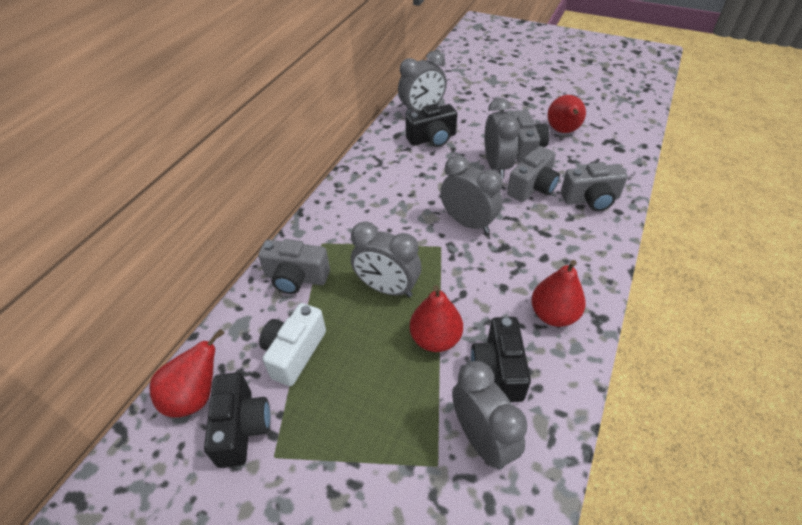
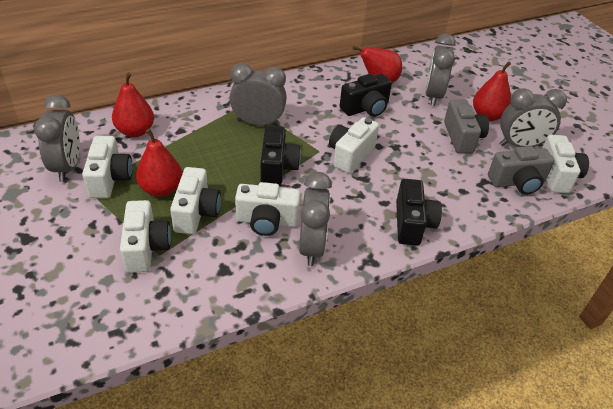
grey camera: [258,239,330,294] [507,146,560,202] [511,110,550,163] [561,162,628,211] = 4 -> [444,99,489,153] [488,146,555,195] = 2
white camera: [259,303,326,386] = 1 -> [82,136,133,198] [120,200,171,273] [170,167,221,234] [235,182,301,236] [329,117,379,173] [542,135,589,193] = 6

